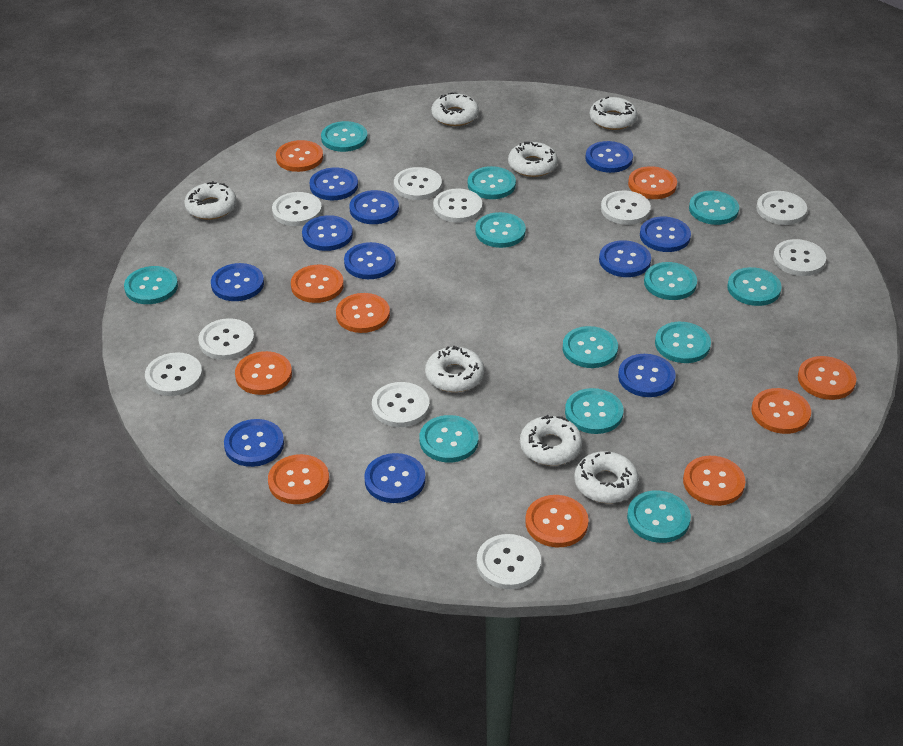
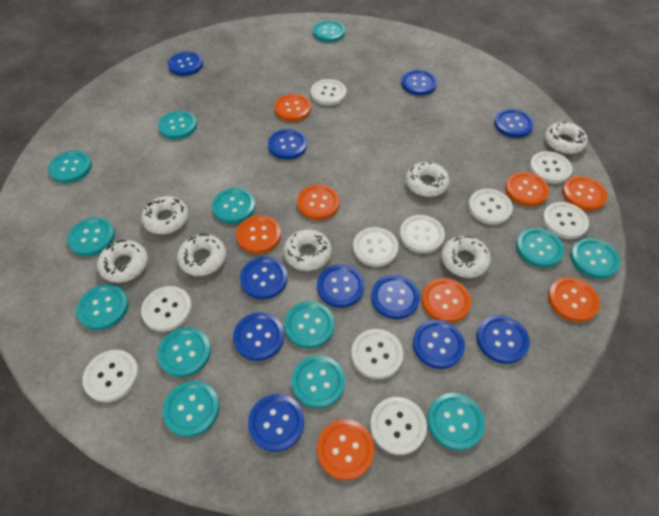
orange button: [235,351,292,395] [268,454,329,504] [276,140,323,172] [291,265,344,303] [336,293,390,333] [525,495,589,547] [628,166,677,199] [683,456,746,506] [751,388,811,434] [798,356,856,400] = 10 -> [236,215,281,254] [274,94,311,121] [297,184,340,220] [317,419,375,480] [422,278,471,323] [505,172,549,206] [548,277,600,322] [562,176,608,211] = 8
turquoise button: [124,266,178,304] [321,121,368,152] [420,415,479,462] [468,166,516,199] [475,212,526,248] [562,326,618,368] [565,388,623,434] [627,490,691,543] [644,262,697,300] [655,322,711,363] [689,191,739,225] [727,267,782,306] = 12 -> [48,151,92,183] [67,217,115,256] [76,285,129,330] [157,327,211,377] [158,110,197,139] [162,381,219,437] [212,188,255,224] [284,301,334,349] [291,355,345,409] [313,20,345,42] [427,393,485,451] [516,228,564,268] [570,238,620,279] = 13

